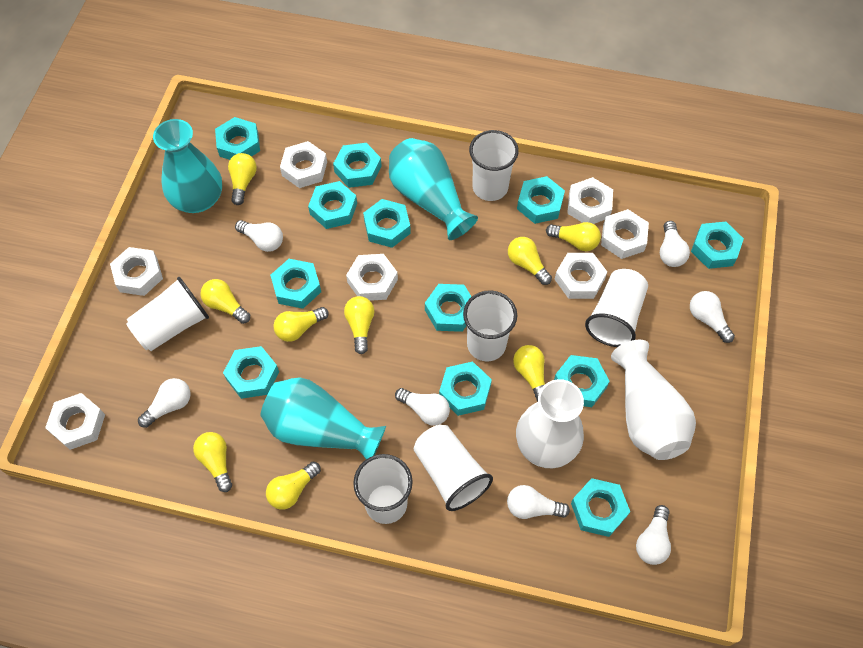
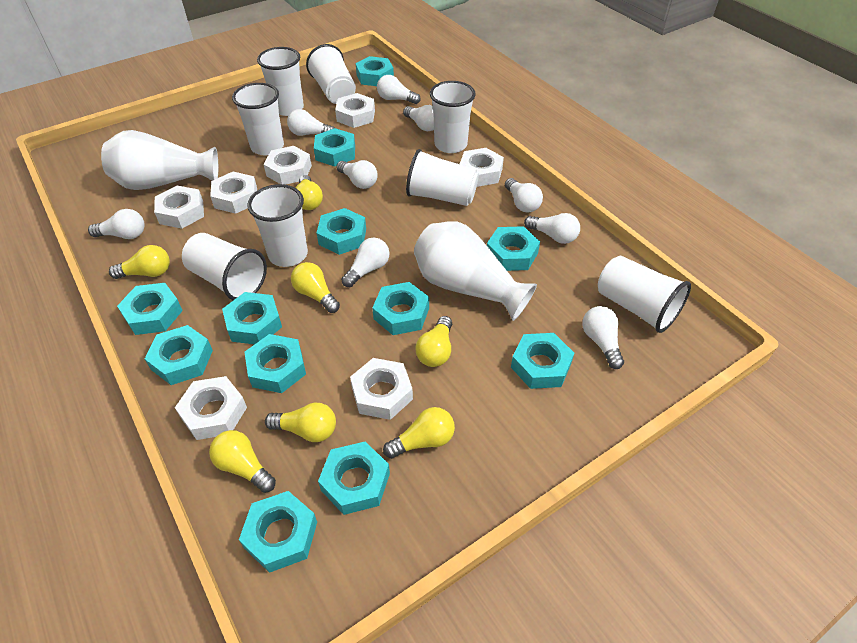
turquoise vase: [153,119,222,213] [260,377,386,459] [389,138,478,240] = 3 -> none = 0
white cup: [126,277,209,351] [353,454,413,524] [414,425,493,511] [463,290,517,362] [469,130,519,201] [585,269,648,347] = 6 -> [182,233,267,300] [232,83,284,155] [247,184,308,267] [257,47,304,116] [306,44,356,104] [406,149,479,206] [430,81,476,153] [598,256,691,333] = 8
white light bulb: [138,378,191,428] [235,220,283,252] [395,388,450,426] [507,485,570,519] [636,505,671,565] [660,221,690,267] [690,291,735,343] = 7 -> [88,209,145,239] [287,109,335,136] [336,160,378,189] [341,238,389,287] [377,75,421,104] [403,105,434,131] [505,178,543,213] [524,213,580,244] [582,306,624,369] = 9
yellow light bulb: [193,432,232,492] [200,279,250,324] [228,153,257,205] [266,462,321,510] [274,307,329,342] [344,296,375,354] [508,237,552,285] [513,345,545,401] [546,222,601,251] = 9 -> [109,245,170,279] [209,430,276,493] [265,403,336,442] [291,262,340,313] [295,175,323,210] [383,407,455,459] [416,316,452,367] = 7

